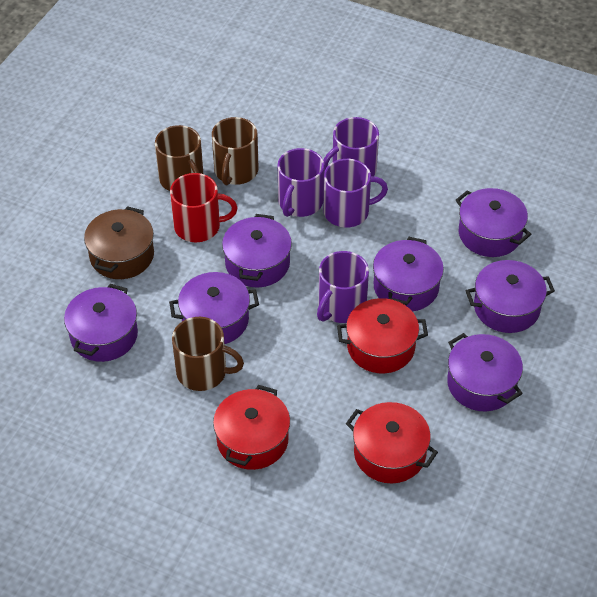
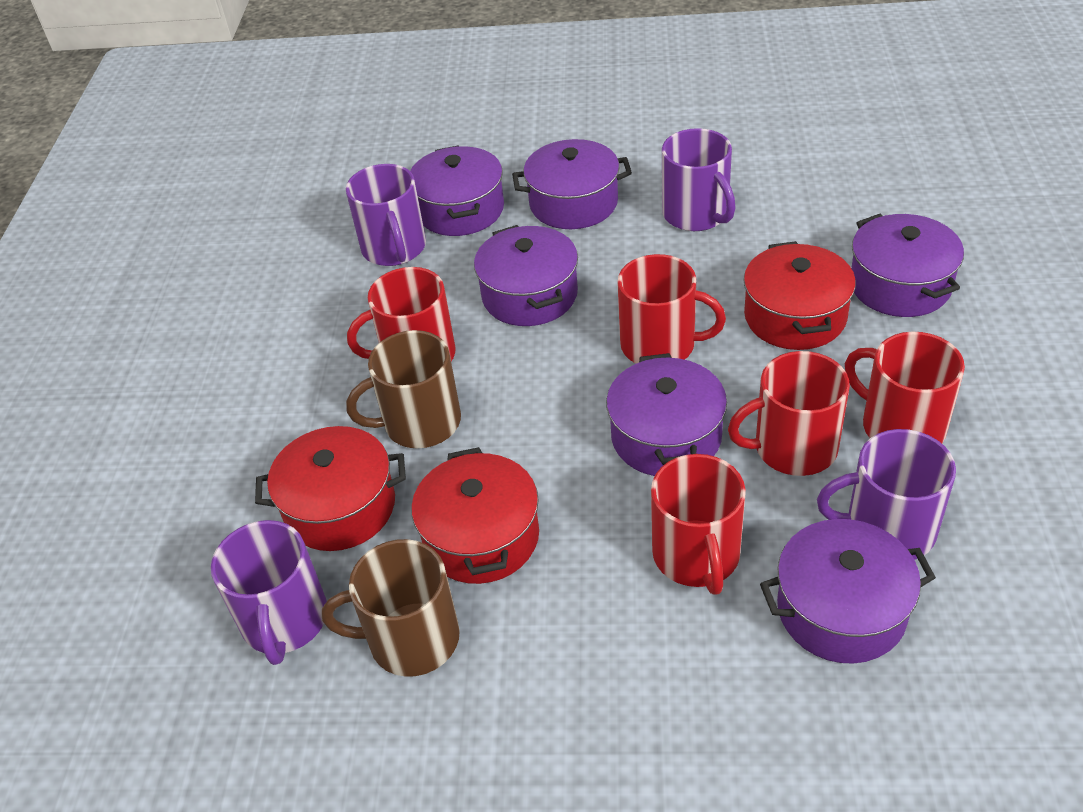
brown mug: [155,125,203,191] [172,317,244,391] [212,117,259,185] = 3 -> [322,539,460,677] [346,330,461,448] = 2
brown pot: [84,206,154,279] = 1 -> none = 0
purple pot: [64,284,138,362] [169,272,259,344] [222,214,292,287] [373,237,444,311] [447,333,523,411] [456,188,531,257] [466,260,555,333] = 7 -> [410,145,504,236] [474,225,578,326] [512,139,632,229] [606,353,727,476] [760,519,936,664] [851,214,964,317] = 6
red mug: [170,173,238,242] = 1 -> [347,267,456,361] [617,254,726,364] [651,454,746,595] [728,351,850,476] [845,332,965,443] = 5

